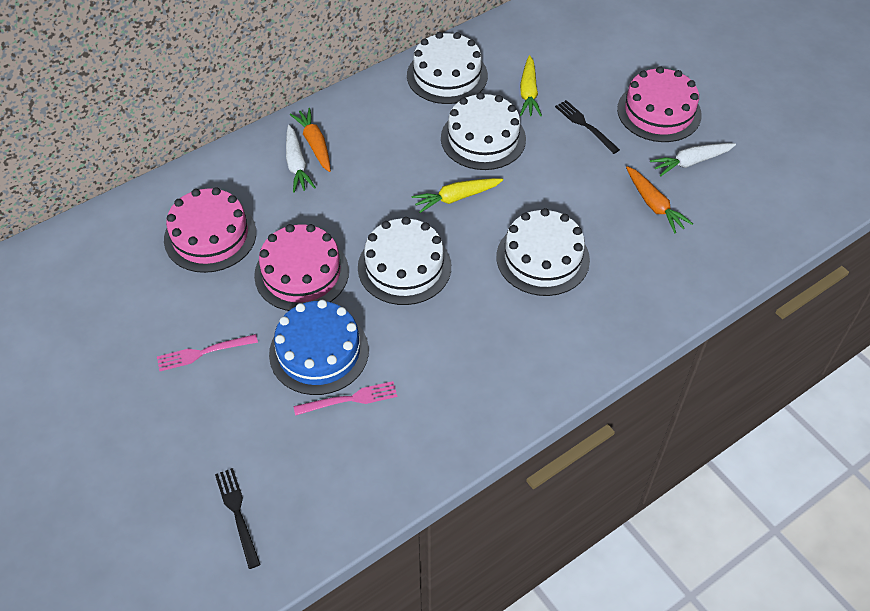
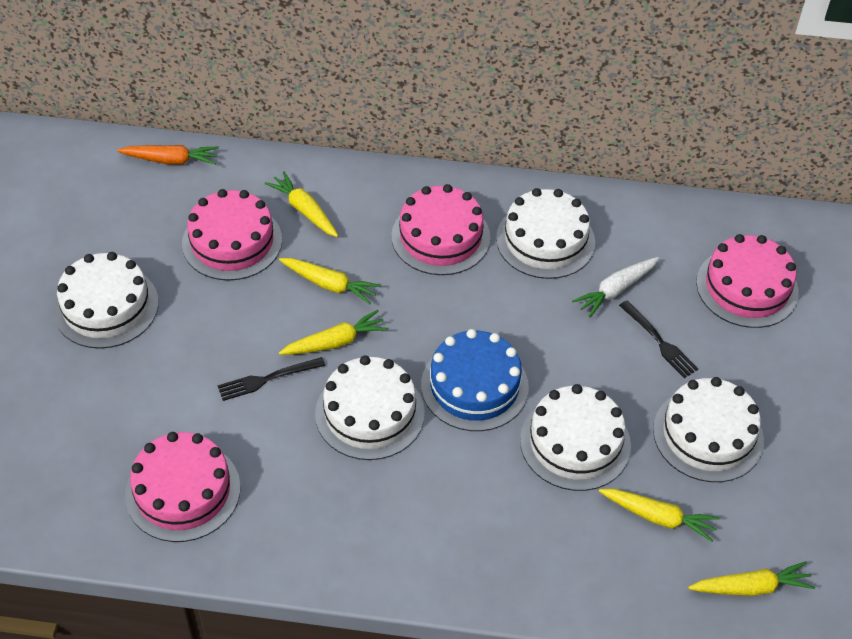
orange carrot: [290,108,331,172] [626,166,693,233] = 2 -> [117,145,219,165] = 1
pink cake: [164,187,256,273] [254,224,349,311] [617,66,702,142] = 3 -> [125,432,241,542] [182,189,282,281] [391,184,490,275] [696,234,799,328] = 4
pink fork: [157,334,258,371] [293,381,397,416] = 2 -> none = 0
white cake: [358,217,451,305] [407,32,488,104] [441,92,526,170] [496,208,590,296] = 4 -> [53,252,159,349] [315,355,425,460] [496,188,595,279] [520,384,631,491] [653,377,764,482] = 5
white carrot: [286,125,316,193] [650,143,736,176] = 2 -> [572,257,659,317] = 1
yellow carrot: [412,178,503,213] [520,55,542,116] = 2 -> [265,171,338,237] [279,258,381,305] [279,310,388,355] [599,489,720,542] [688,561,815,596] = 5

